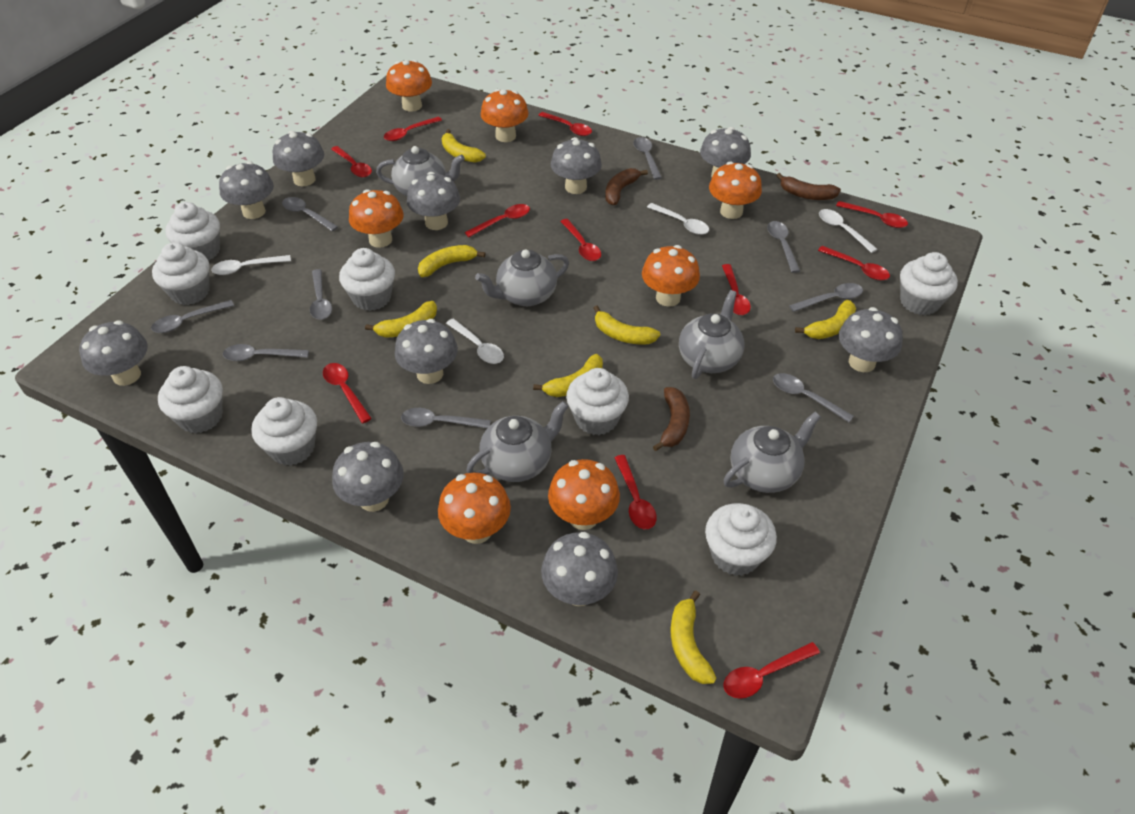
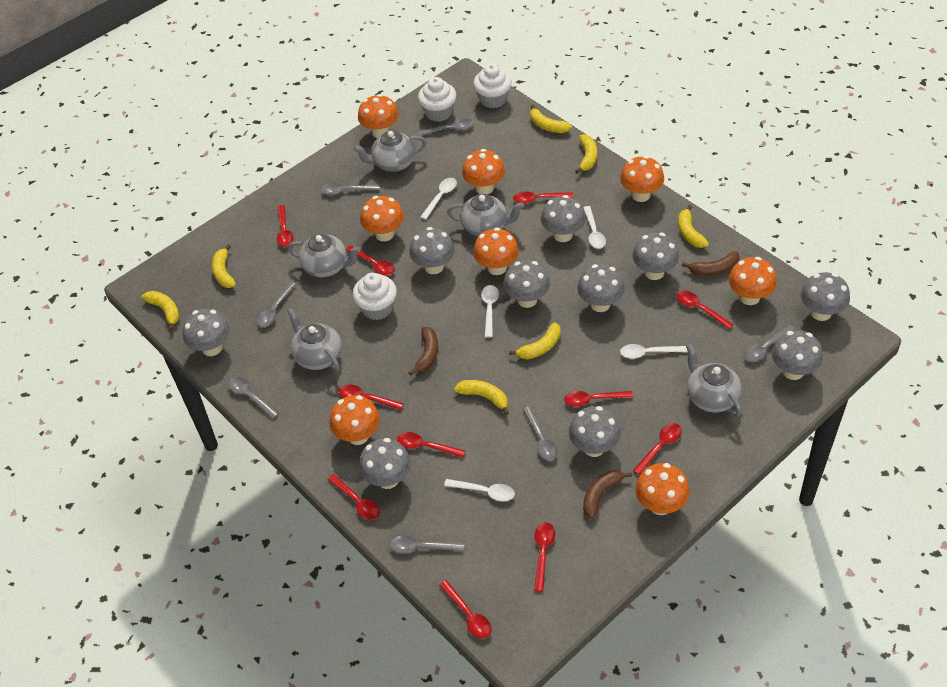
grey spoon: [151,300,234,333] [223,344,309,361] [282,197,338,231] [310,269,332,320] [401,408,491,428] [633,137,662,180] [767,221,800,273] [773,373,854,422] [789,283,863,312] = 9 -> [228,377,279,419] [257,282,296,327] [321,183,380,195] [390,535,464,554] [418,118,474,136] [523,407,558,461] [744,325,795,362] = 7
orange mushroom: [349,189,404,248] [386,60,432,112] [438,473,511,544] [481,89,529,142] [548,459,620,530] [642,245,700,307] [709,162,762,219] = 7 -> [329,395,380,445] [358,94,399,138] [360,196,404,241] [462,149,505,194] [473,227,519,275] [620,156,664,202] [635,463,690,515] [729,257,777,305] = 8
white cupcake: [152,242,210,305] [158,366,223,433] [165,202,220,261] [251,397,317,466] [339,248,395,311] [566,368,629,435] [705,503,777,576] [900,252,958,315] = 8 -> [352,273,397,320] [418,77,456,122] [473,64,512,108] = 3
white spoon: [212,255,291,275] [446,319,504,364] [647,203,709,235] [819,209,878,253] = 4 -> [421,178,457,220] [444,479,515,501] [481,285,499,338] [583,206,606,249] [620,344,688,359] = 5

